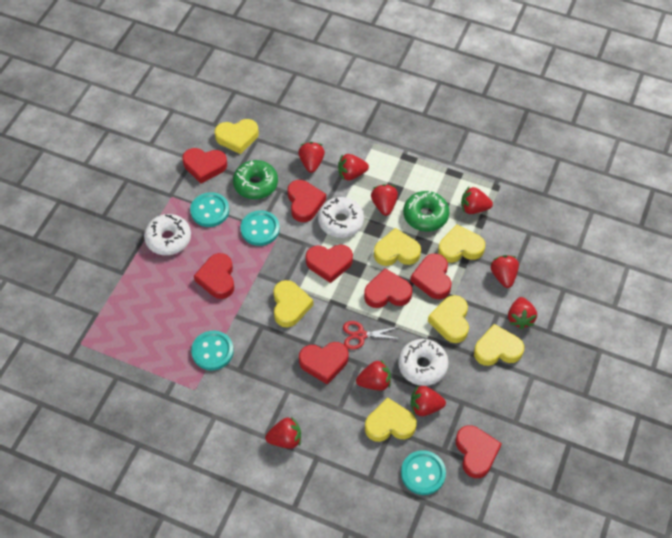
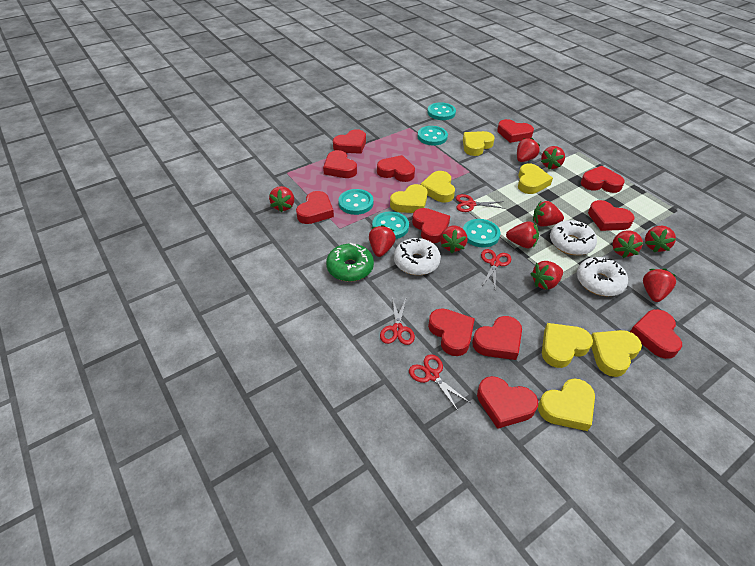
green donut: [233,160,278,199] [403,191,449,232] = 2 -> [326,243,374,282] = 1
red heart: [182,148,227,184] [194,253,234,299] [288,180,326,222] [299,342,349,385] [306,244,353,283] [364,269,412,308] [410,253,452,299] [456,425,502,478] = 8 -> [296,191,334,224] [323,150,357,178] [333,129,366,154] [377,155,415,182] [412,208,450,243] [428,308,475,356] [472,316,522,360] [477,376,538,429] [497,119,534,143] [581,166,625,193] [588,200,635,231] [630,309,682,359] = 12
red scissors: [343,321,400,350] = 1 -> [380,297,415,345] [409,354,470,412] [456,194,505,212] [481,249,511,288] = 4
red strawberry: [265,417,301,449] [298,142,325,173] [338,154,369,181] [356,360,391,390] [371,184,398,216] [411,386,446,416] [461,187,493,214] [491,255,519,288] [508,297,537,329] = 9 -> [269,186,294,213] [369,225,396,257] [440,226,467,253] [506,221,539,248] [517,138,540,162] [530,261,563,290] [533,201,564,226] [541,146,565,169] [612,230,643,258] [643,269,676,302] [645,225,676,252] = 11
turquoise button: [190,192,229,227] [191,331,234,370] [240,210,280,246] [401,450,446,495] = 4 -> [338,189,373,215] [372,211,409,239] [418,126,448,145] [427,102,456,120] [463,219,500,248] = 5

